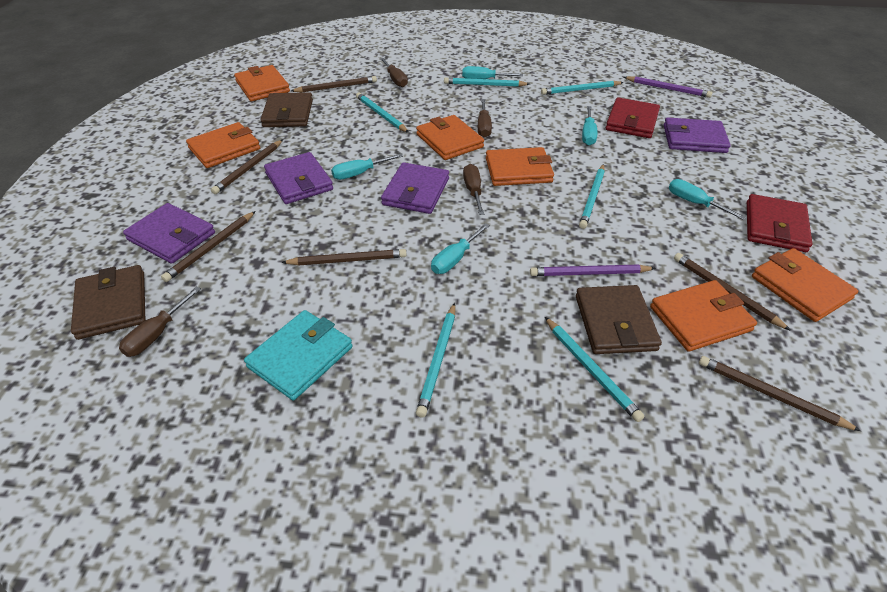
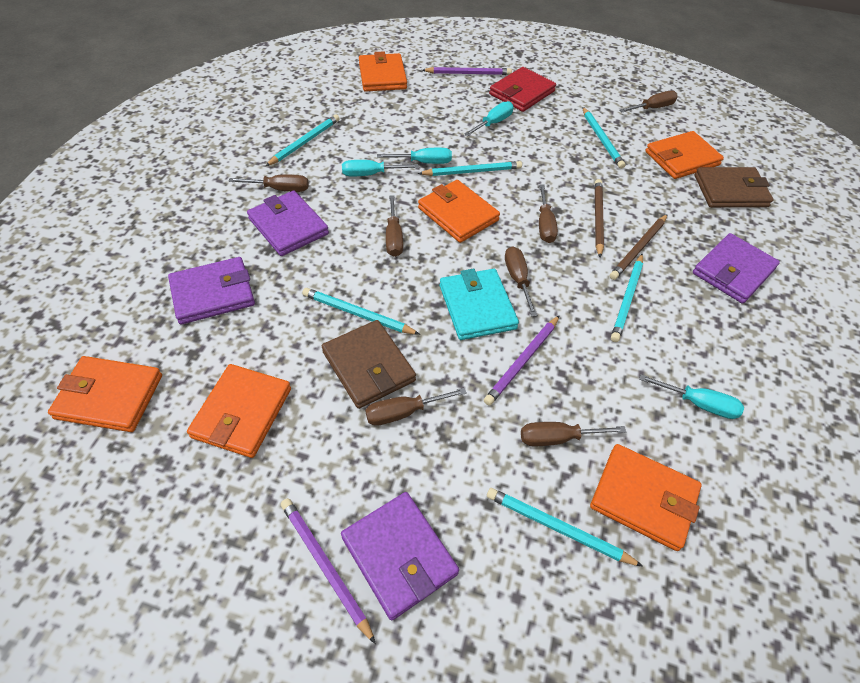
brown pencil: [161,211,256,282] [211,140,283,194] [281,249,407,265] [291,76,377,93] [674,253,791,331] [699,356,861,431] = 6 -> [595,179,604,258] [610,214,668,280] = 2
brown screwdriver: [119,286,201,357] [380,58,408,87] [463,164,484,215] [478,99,492,138] = 4 -> [229,175,309,192] [365,388,467,426] [386,195,403,257] [505,246,537,317] [521,422,626,446] [539,184,558,243] [620,91,678,112] = 7
brown wallet: [71,265,146,340] [260,92,313,127] [576,285,662,354] = 3 -> [322,320,416,409] [695,167,774,208] = 2
purple pencil: [530,264,656,276] [624,76,712,98] = 2 -> [281,498,376,644] [422,67,512,75] [484,315,560,406] = 3
red wallet: [606,97,660,138] [747,194,812,252] = 2 -> [489,67,556,112] = 1
turquoise screwdriver: [331,154,403,180] [431,223,490,274] [462,66,523,79] [582,106,597,145] [669,179,746,220] = 5 -> [342,160,419,177] [377,148,452,164] [464,101,514,136] [639,374,744,419] = 4

